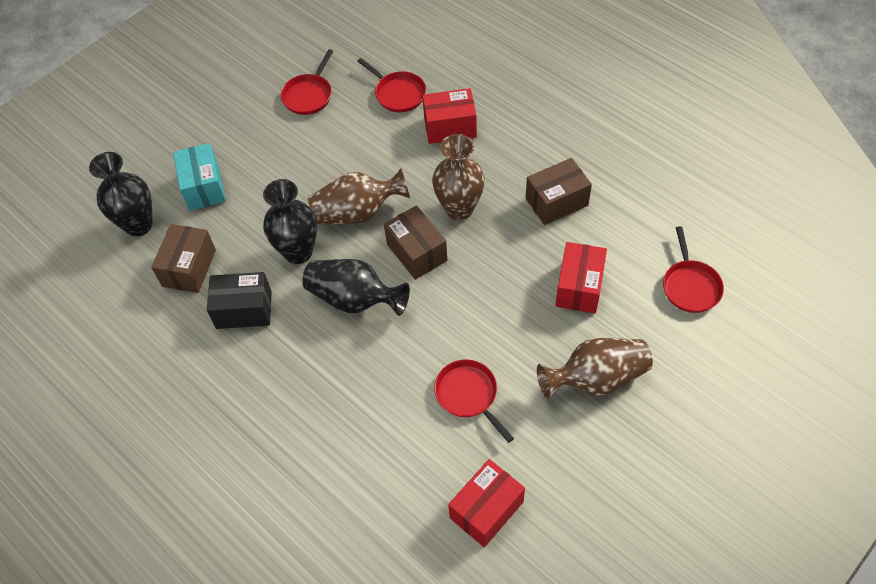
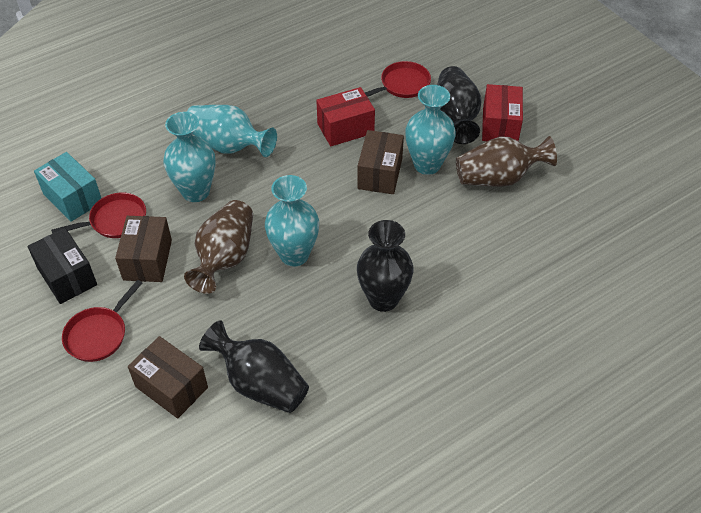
brown vase: [308,169,410,224] [432,134,485,220] [537,338,653,399] = 3 -> [184,200,253,294] [456,136,557,187] = 2
red box: [422,88,477,144] [448,459,525,547] [555,242,607,313] = 3 -> [316,87,375,146] [482,84,523,141] = 2
red pan: [281,49,333,115] [357,58,426,112] [434,359,514,443] [663,226,724,313] = 4 -> [51,193,146,238] [62,280,142,362] [365,61,431,98] = 3
turquoise vase: none = 0 -> [163,112,216,202] [187,105,277,157] [265,175,319,267] [405,85,456,175] = 4

